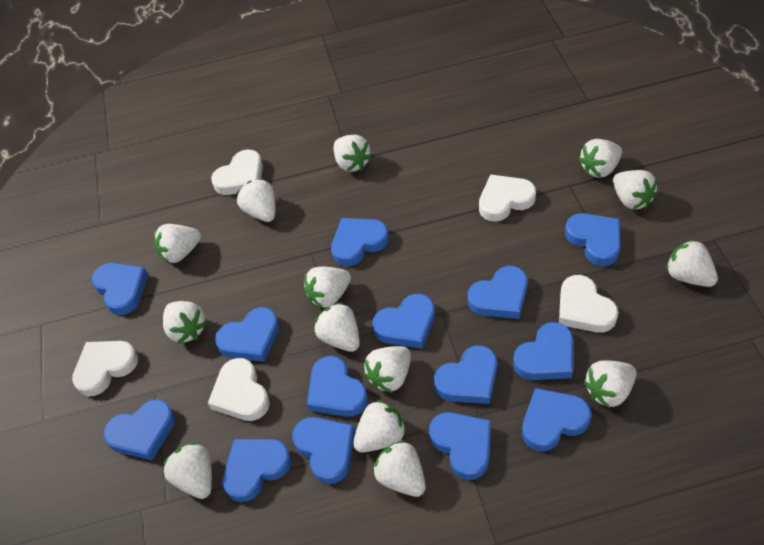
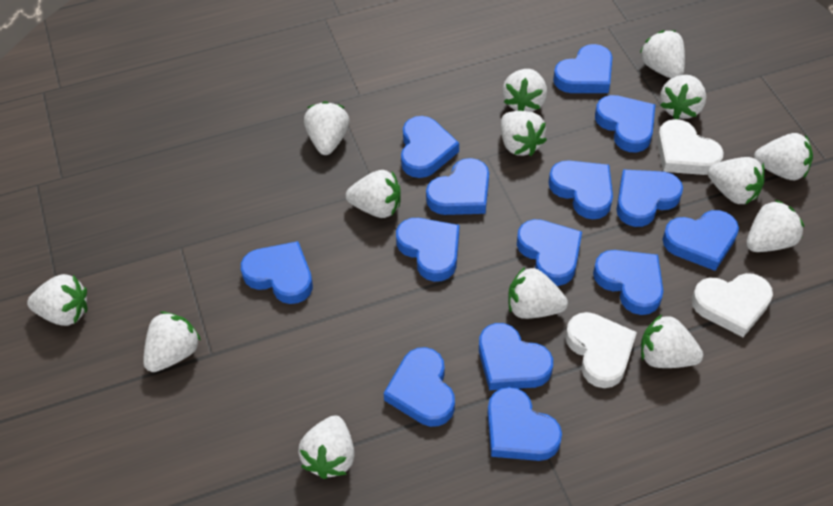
white heart: [72,341,138,397] [208,358,270,421] [211,150,263,195] [479,174,536,222] [559,275,618,333] = 5 -> [565,312,637,388] [657,119,724,175] [692,273,773,337] = 3

